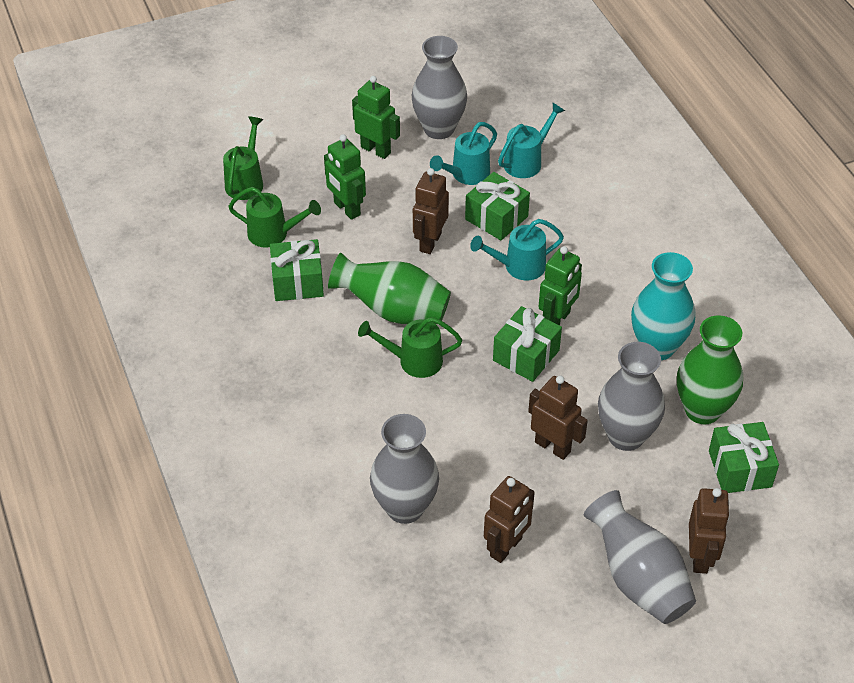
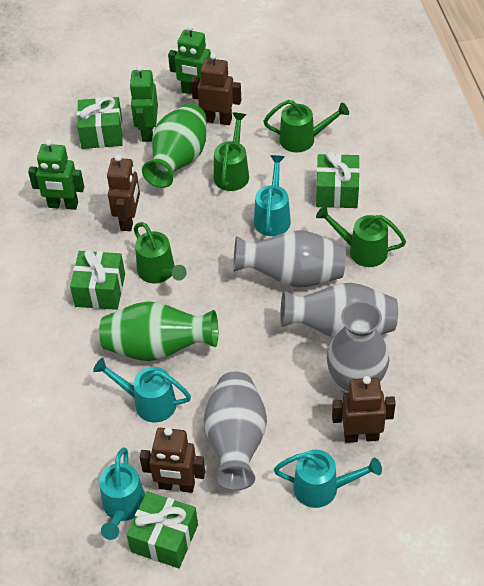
green watering can: [223,116,263,200] [228,187,321,248] [358,317,462,378] = 3 -> [134,222,187,283] [214,112,249,191] [263,100,349,152] [316,206,406,267] = 4
turquoise vase: [631,252,695,360] = 1 -> none = 0
turquoise watering can: [430,122,497,185] [470,219,564,280] [498,102,565,178] = 3 -> [93,358,191,423] [99,447,145,540] [254,155,291,236] [274,450,382,508] = 4

